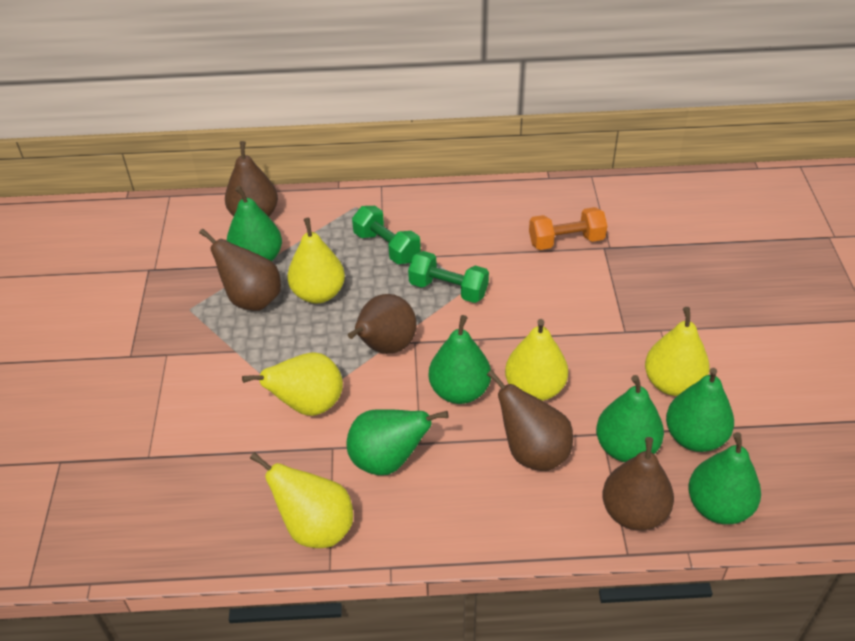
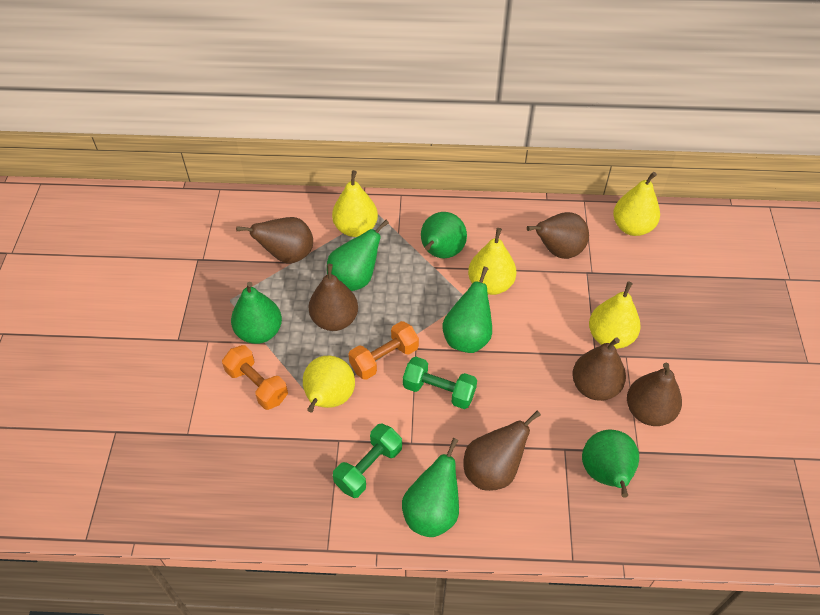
brown pear: [199,228,281,311] [225,141,278,217] [348,294,417,354] [487,370,573,471] [602,437,674,530] = 5 -> [236,217,313,263] [308,264,358,331] [463,410,541,491] [527,212,589,259] [572,337,626,401] [627,363,682,426] = 6
orange dumbbell: [529,207,607,250] = 1 -> [222,345,288,410] [348,321,419,380] = 2

